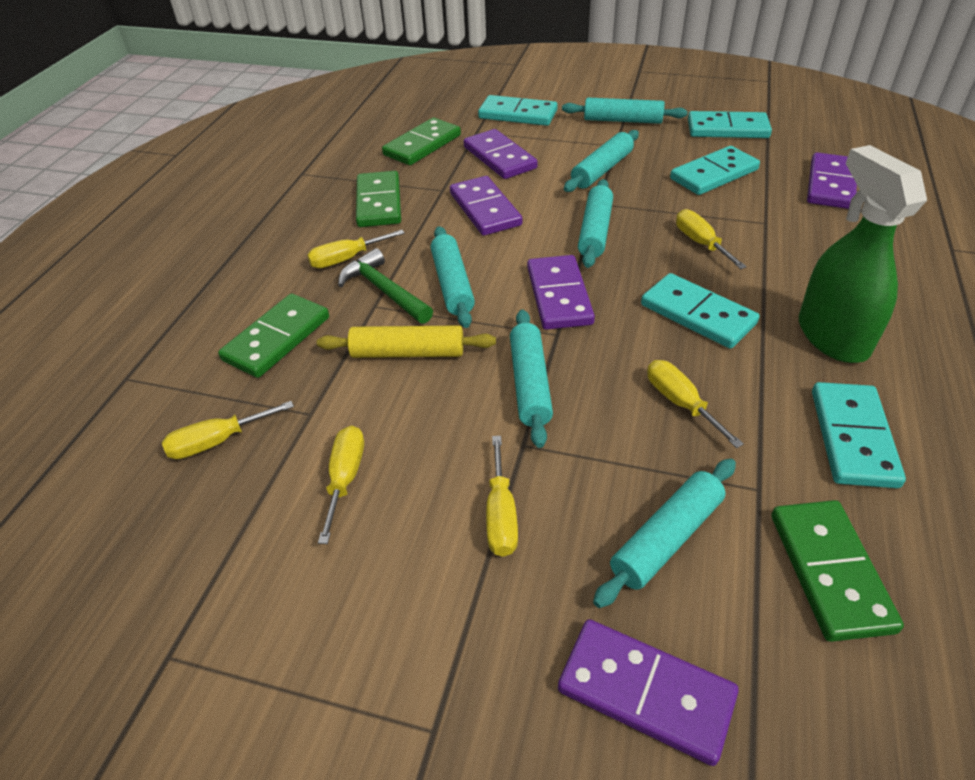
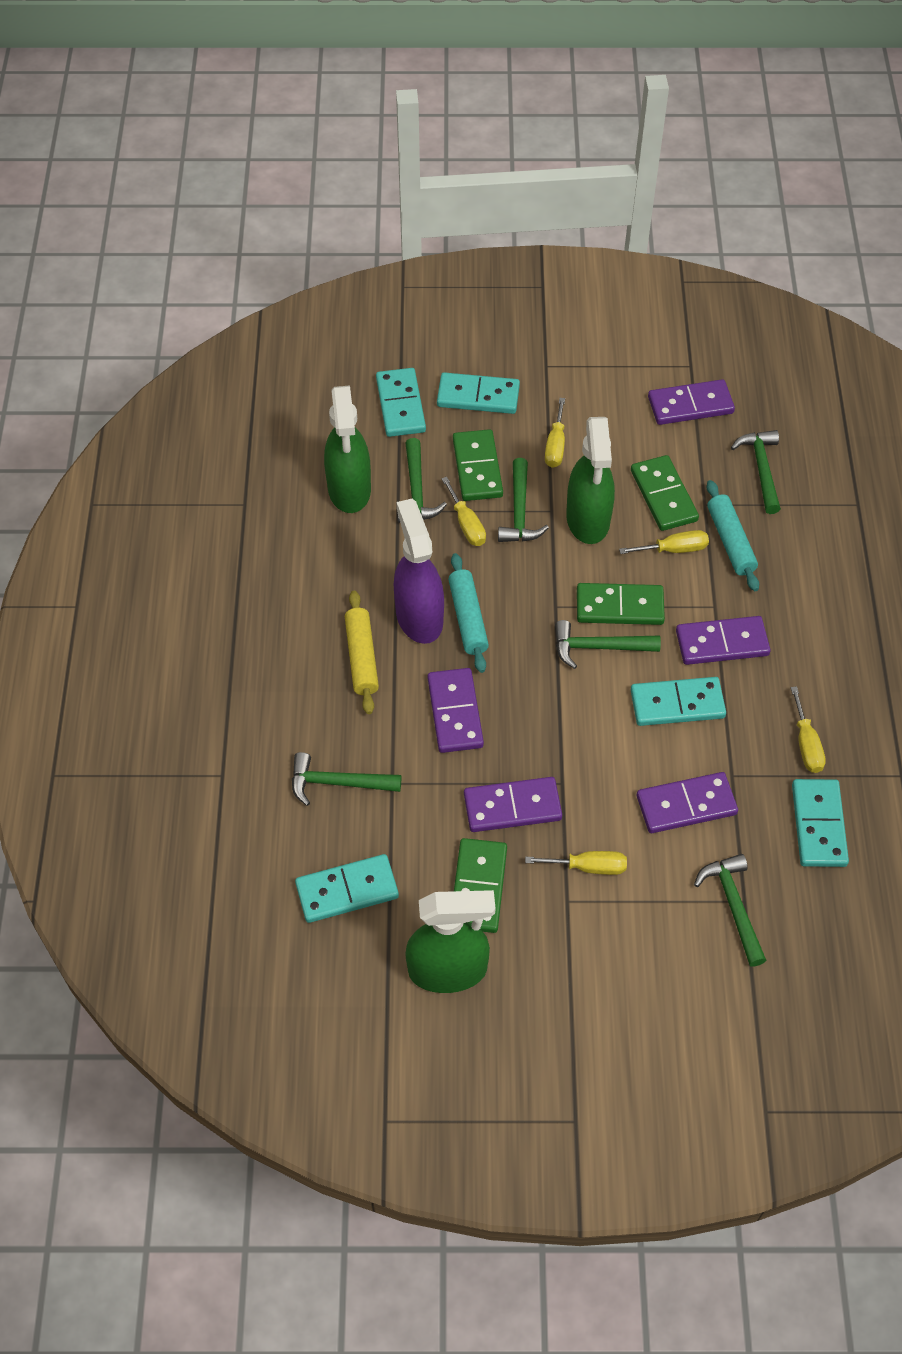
green hammer: [338,248,433,324] = 1 -> [292,752,401,806] [397,438,447,523] [498,458,549,542] [555,620,661,669] [694,854,767,967] [731,430,781,514] = 6
green spray bottle: [799,145,927,363] = 1 -> [324,385,371,513] [405,890,495,993] [566,417,615,544] = 3
purple spray bottle: none = 0 -> [394,498,444,644] = 1
turquoise rolling pin: [431,226,475,328] [510,310,553,448] [562,98,688,124] [564,130,639,192] [578,179,613,268] [593,459,736,608] = 6 -> [448,553,489,673] [706,480,759,591] = 2
yellow screwdriver: [162,401,294,459] [307,230,405,268] [318,425,364,544] [486,436,518,557] [647,360,744,448] [676,209,747,269] = 6 -> [441,477,486,546] [525,851,627,875] [545,398,565,468] [619,530,709,554] [791,686,826,773] = 5

